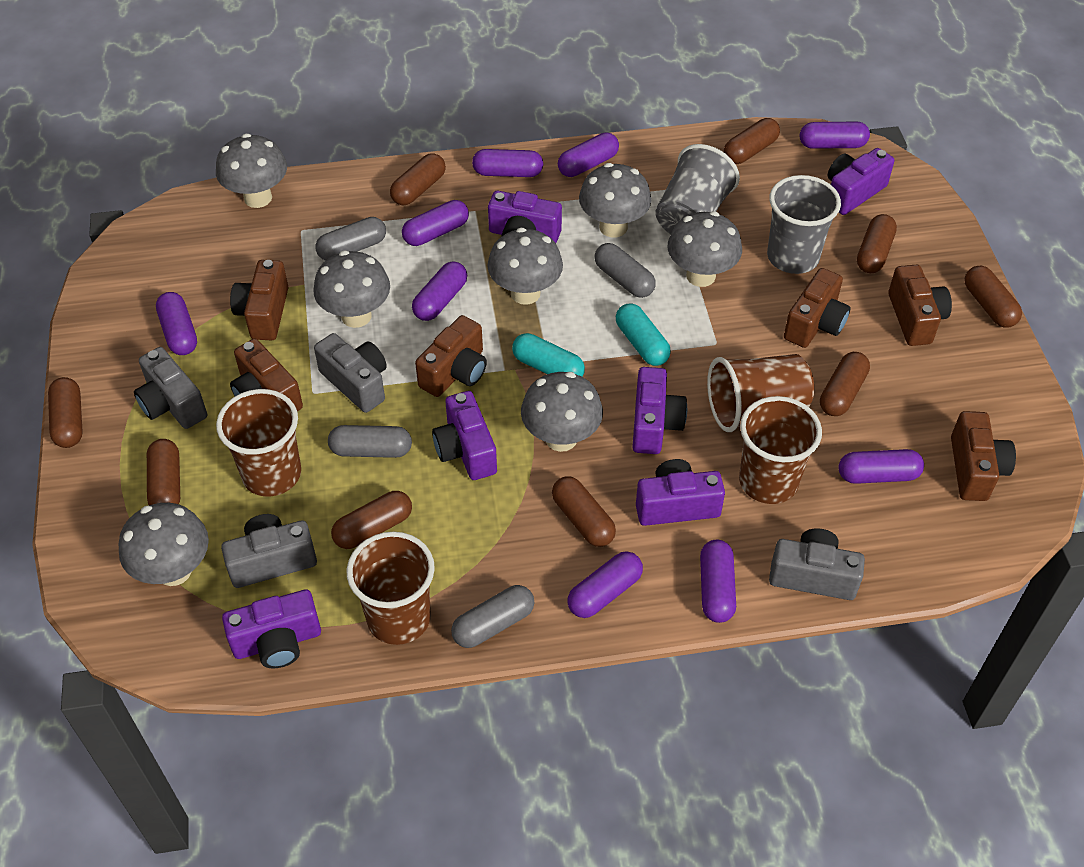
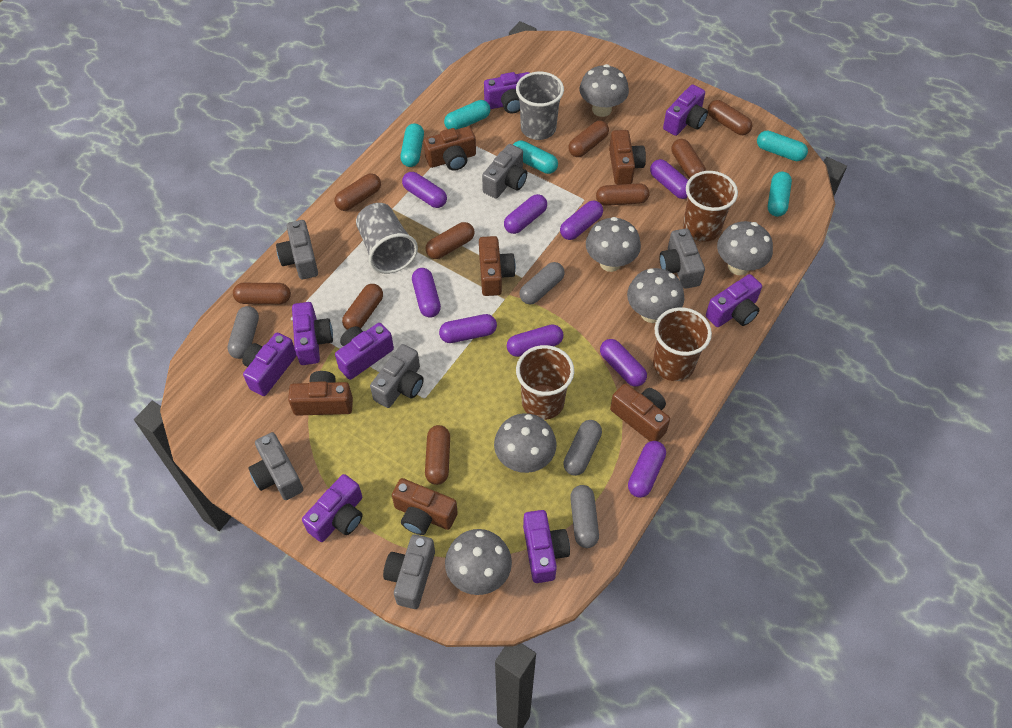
brown cup: [216,389,301,497] [347,532,435,645] [707,354,814,432] [739,396,822,504] = 4 -> [516,345,574,420] [653,307,712,381] [683,171,738,242] = 3
grey camera: [134,347,207,429] [221,514,317,588] [314,333,387,413] [769,528,865,600] = 4 -> [248,432,303,500] [276,220,318,279] [370,344,424,408] [383,534,435,609] [482,144,527,198] [660,228,705,289] = 6
grey mushroom: [118,503,209,586] [216,134,287,208] [313,251,390,328] [487,228,563,305] [521,372,603,452] [579,163,651,237] [667,211,742,287] = 7 -> [445,529,512,595] [494,413,556,473] [579,64,629,117] [586,217,641,272] [627,268,684,323] [717,221,773,275] = 6
purple camera: [222,590,321,668] [432,391,497,480] [488,191,562,243] [632,367,687,454] [636,459,725,526] [828,148,894,215] = 6 -> [242,333,297,396] [292,302,333,365] [302,474,363,542] [335,323,394,380] [484,72,529,113] [523,510,570,583] [663,84,708,136] [706,274,762,327] = 8
turquoise capsule: [512,333,585,377] [616,303,671,366] = 2 -> [400,123,424,167] [444,100,490,130] [513,140,558,174] [757,130,808,161] [768,172,792,217] = 5

